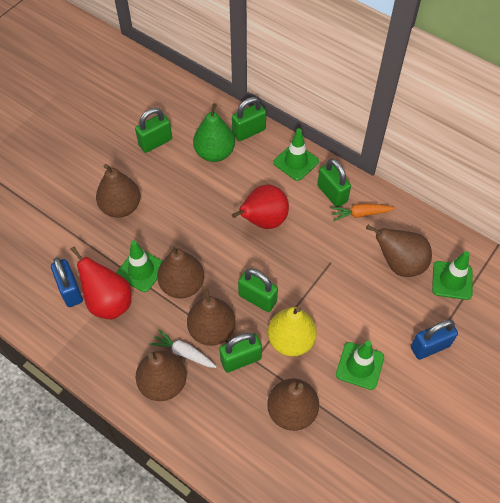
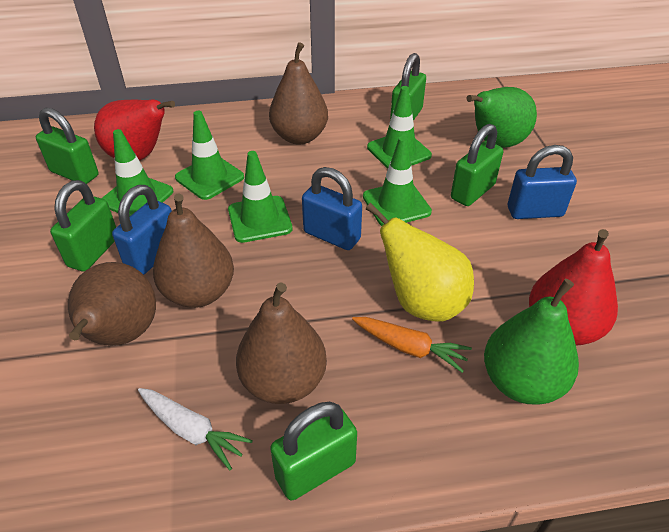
blue padlock: [51,257,83,307] [411,319,458,360] = 2 -> [112,185,172,275] [302,167,362,250] [508,145,577,219] = 3
brown pear: [96,164,141,218] [136,351,187,401] [157,245,204,298] [187,289,236,346] [267,379,319,431] [366,225,432,277] = 6 -> [68,262,156,346] [153,193,234,308] [236,283,327,404] [269,42,328,145] = 4
green pear: [193,103,235,162] = 1 -> [467,87,537,148] [484,279,579,404] = 2
green traffic cone: [117,240,163,292] [273,128,319,181] [336,341,384,390] [432,251,473,300] = 4 -> [102,129,173,217] [175,111,244,200] [228,151,293,243] [363,136,432,226] [367,86,432,169] = 5

